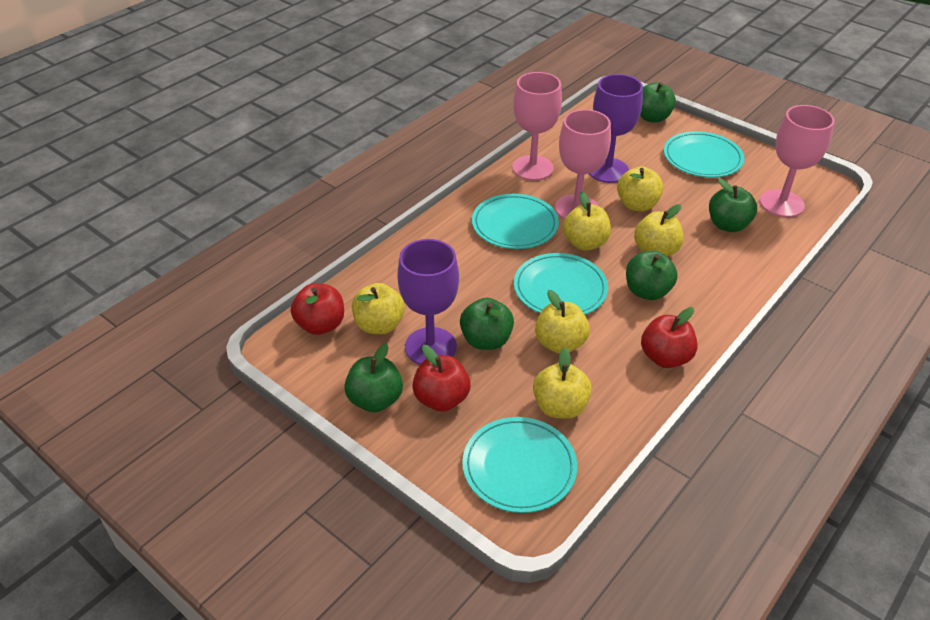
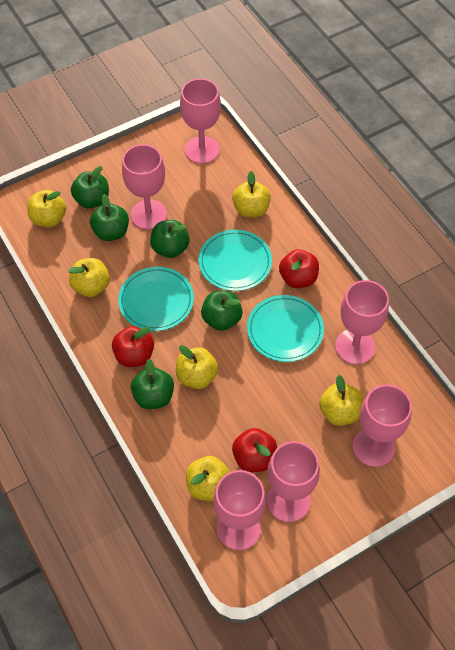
pink goblet: [512,72,562,181] [555,109,611,219] [760,105,835,217] = 3 -> [122,144,167,230] [180,78,221,164] [213,470,266,550] [267,441,320,522] [335,280,389,364] [353,384,412,467] = 6
purple goblet: [397,239,459,365] [589,74,643,183] = 2 -> none = 0
turquoise plate: [462,417,577,513] [472,194,559,249] [514,253,608,315] [664,131,744,177] = 4 -> [118,267,194,331] [199,230,272,291] [247,295,324,362] = 3

